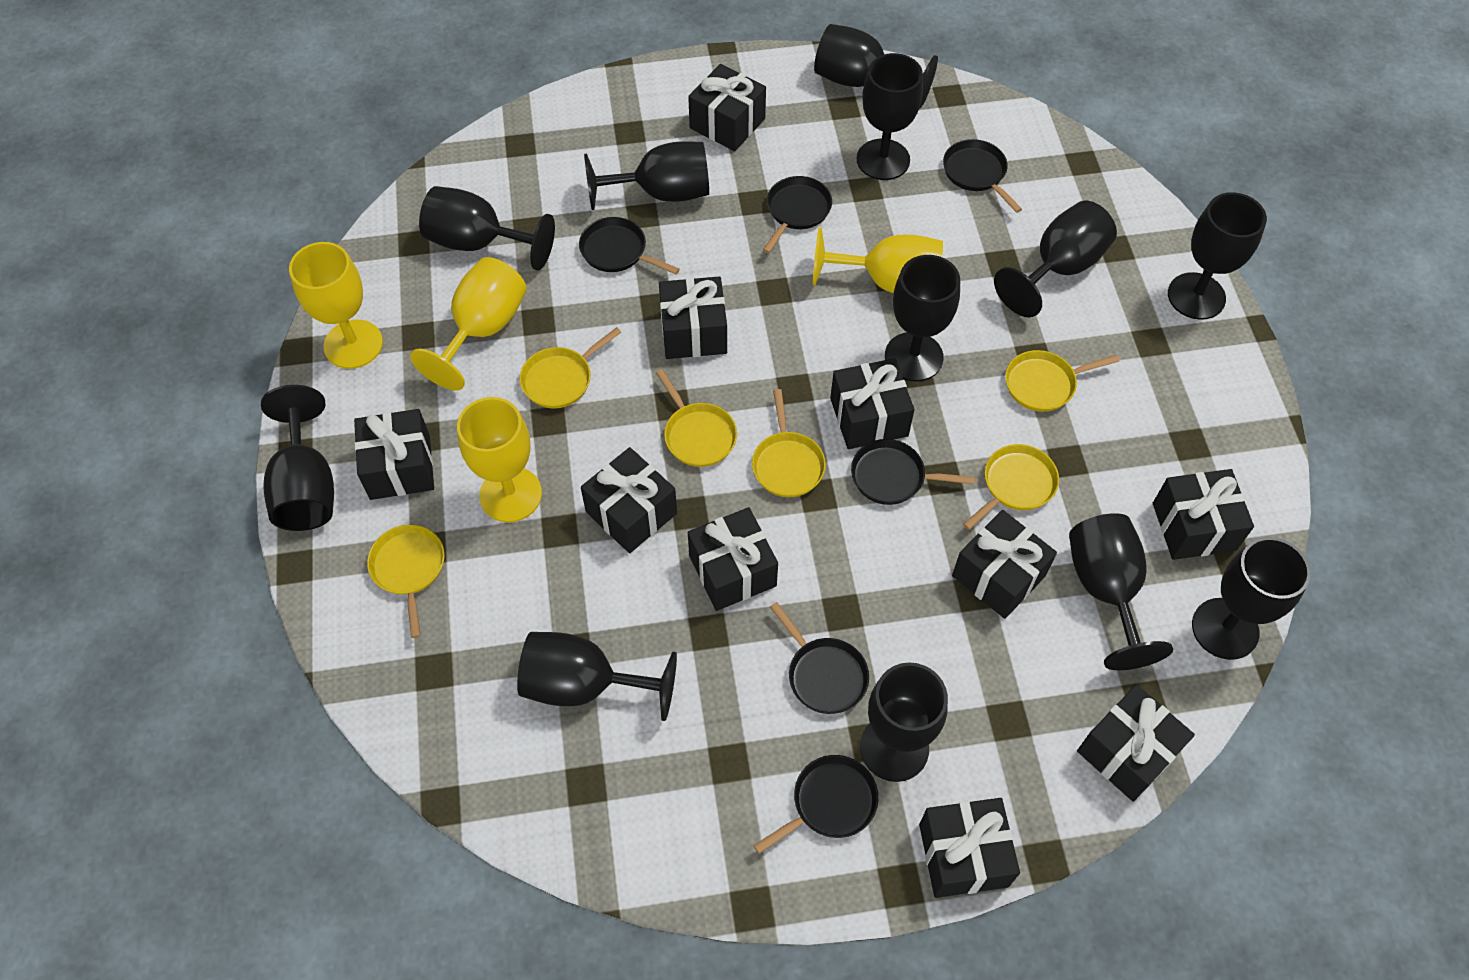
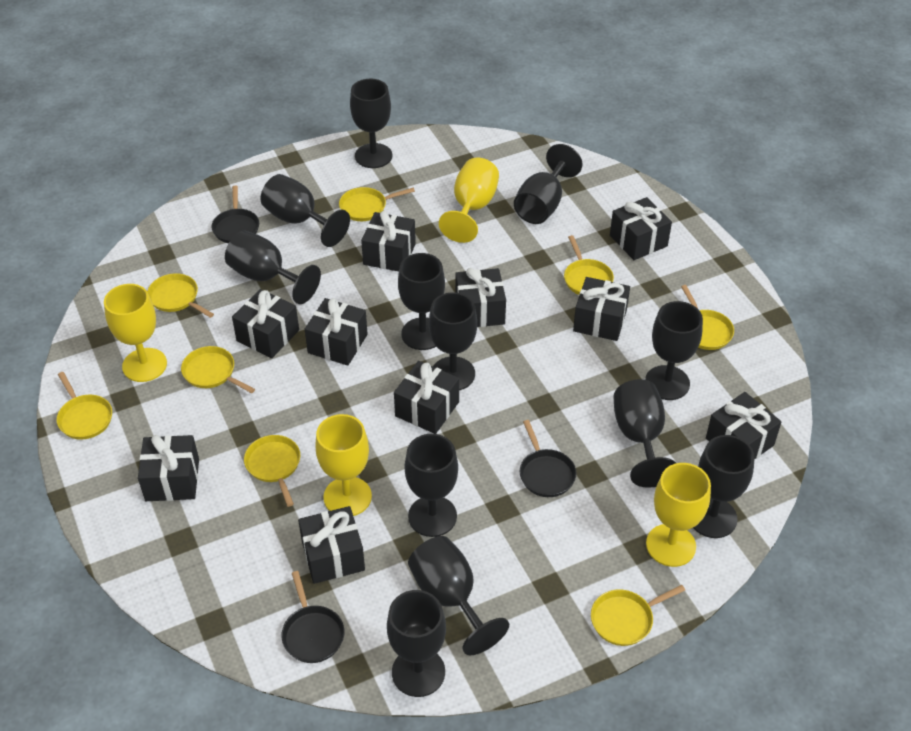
black pan: [579,217,680,274] [753,755,878,854] [763,176,832,253] [770,602,869,714] [851,439,975,505] [943,139,1022,213] = 6 -> [211,186,259,243] [281,571,344,663] [520,420,576,497] = 3
yellow pan: [367,525,445,638] [520,327,621,409] [656,369,737,467] [752,389,826,497] [963,444,1059,530] [1005,350,1119,412] = 6 -> [57,372,112,440] [147,273,214,318] [181,346,255,393] [244,435,300,507] [339,187,415,221] [564,235,614,295] [591,585,685,646] [681,285,734,350] = 8

